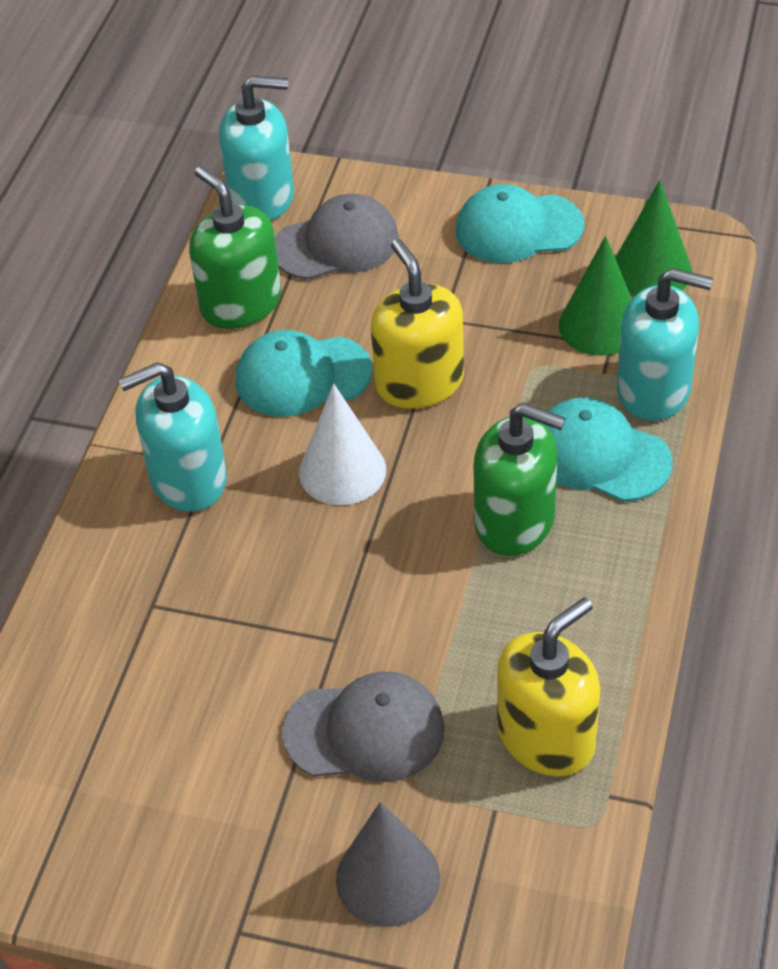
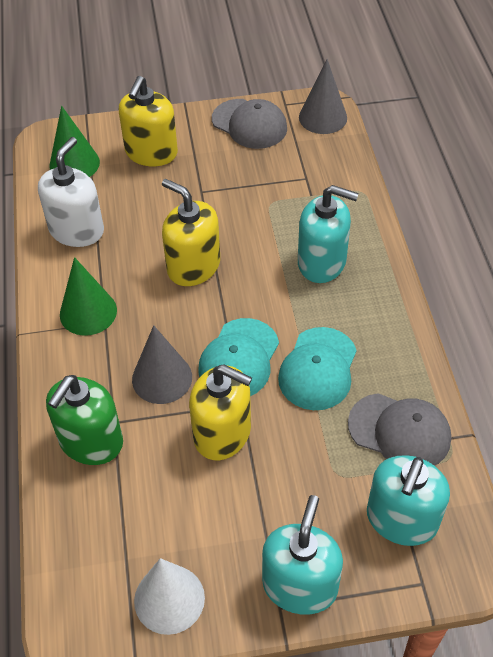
green soap dispenser: [189,166,281,329] [473,403,566,556] = 2 -> [46,375,123,465] = 1
grey cone: [336,802,440,927] = 1 -> [132,325,192,404] [299,59,347,134] = 2
turquoise cap: [236,330,372,417] [456,184,585,263] [546,397,672,502] = 3 -> [198,318,279,396] [278,327,357,410] = 2
white soap dispenser: none = 0 -> [38,137,104,247] = 1
yellow soap dispenser: [371,239,464,409] [497,597,600,777] = 2 -> [119,76,178,166] [162,179,220,286] [189,364,252,460] = 3

